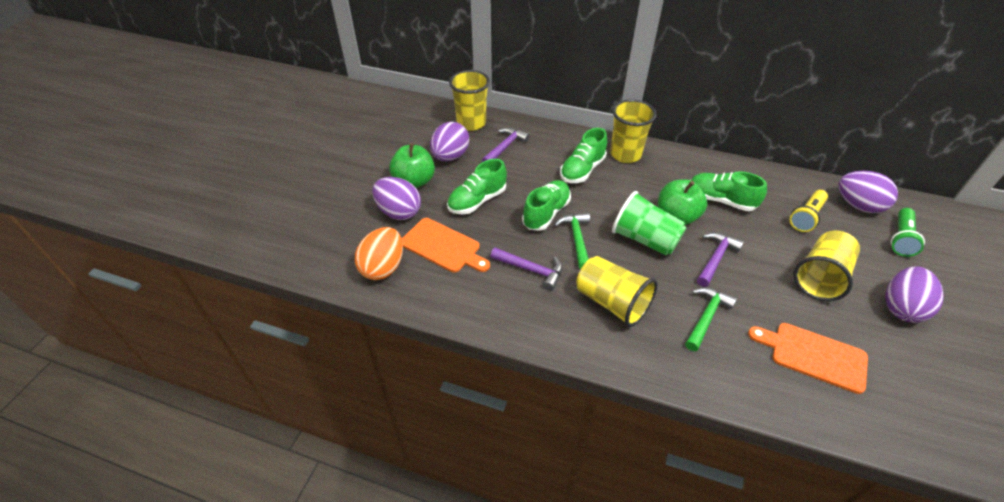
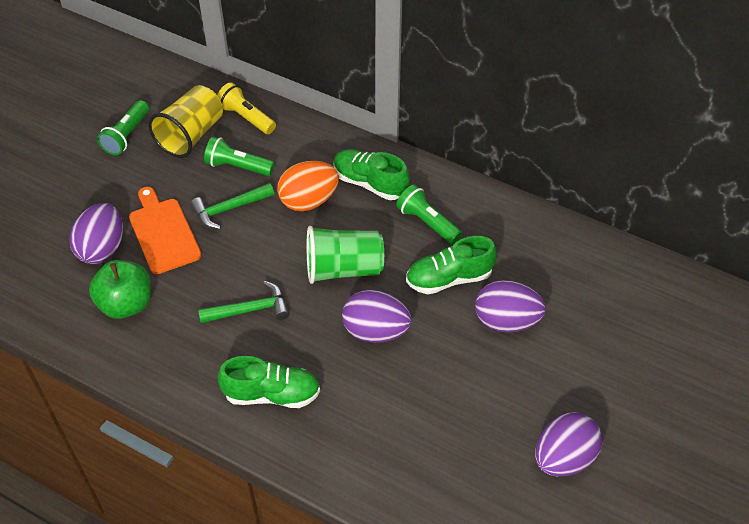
green apple: [389,143,435,188] [658,180,707,225] = 2 -> [89,260,151,319] = 1
green flashlight: [890,208,925,257] = 1 -> [97,100,149,155] [204,136,275,176] [396,184,462,244] = 3
green shoe: [447,159,507,214] [522,180,571,231] [560,128,607,183] [691,171,767,211] = 4 -> [218,356,320,408] [334,149,410,200] [406,236,497,294] = 3
orange cutting board: [402,218,490,273] [748,323,868,394] = 2 -> [129,187,201,274] = 1
purple hammer: [482,128,530,162] [490,247,562,291] [697,232,744,287] = 3 -> none = 0
yellow cup: [449,70,490,131] [577,256,658,327] [610,99,656,163] [793,231,860,301] = 4 -> [148,85,223,158] = 1

